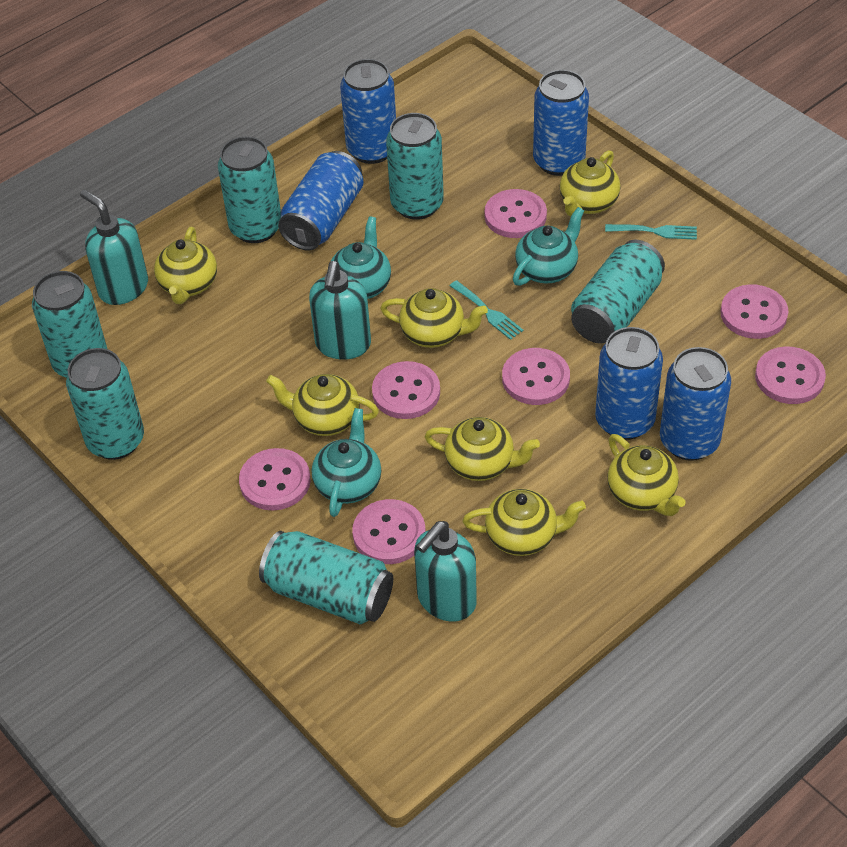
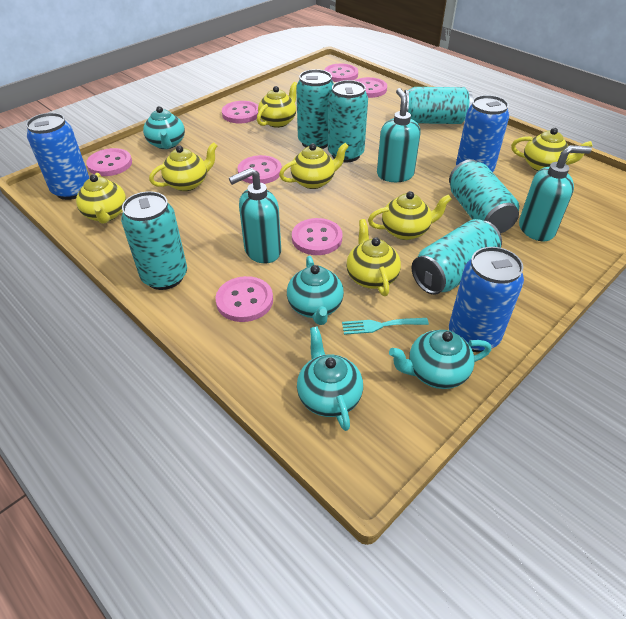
blue can: [278,151,364,251] [340,59,396,164] [533,70,589,176] [595,327,663,440] [660,347,731,461] = 5 -> [26,113,89,200] [449,247,524,352] [456,95,509,172] = 3
turquoise fork: [450,280,523,340] [605,224,697,240] = 2 -> [342,318,429,335] = 1
turquoise teapot: [312,408,381,517] [331,216,391,299] [513,207,584,286] = 3 -> [143,106,185,149] [287,256,344,325] [297,326,363,431] [389,330,491,389] = 4

